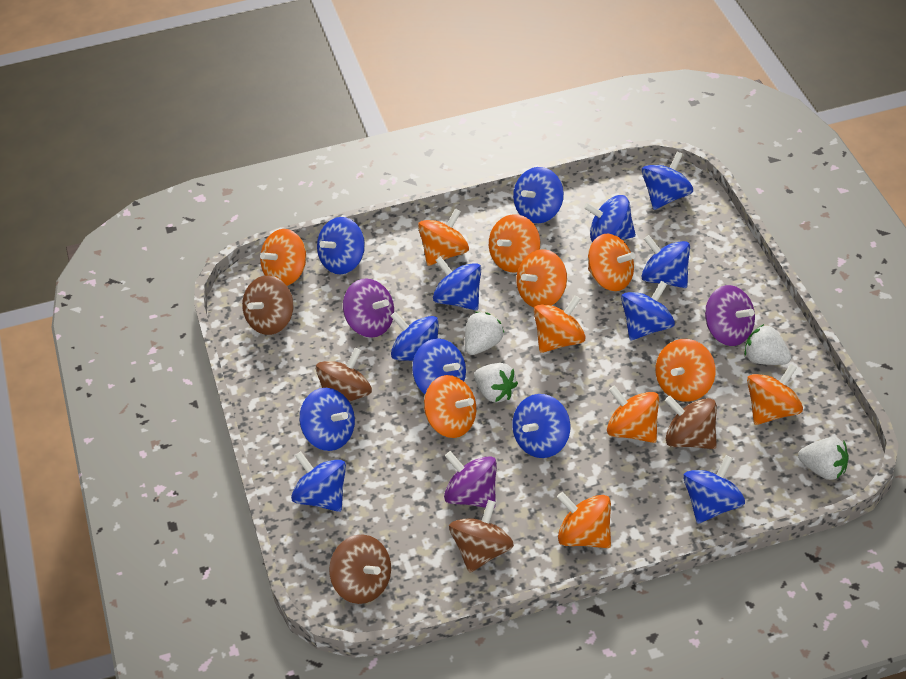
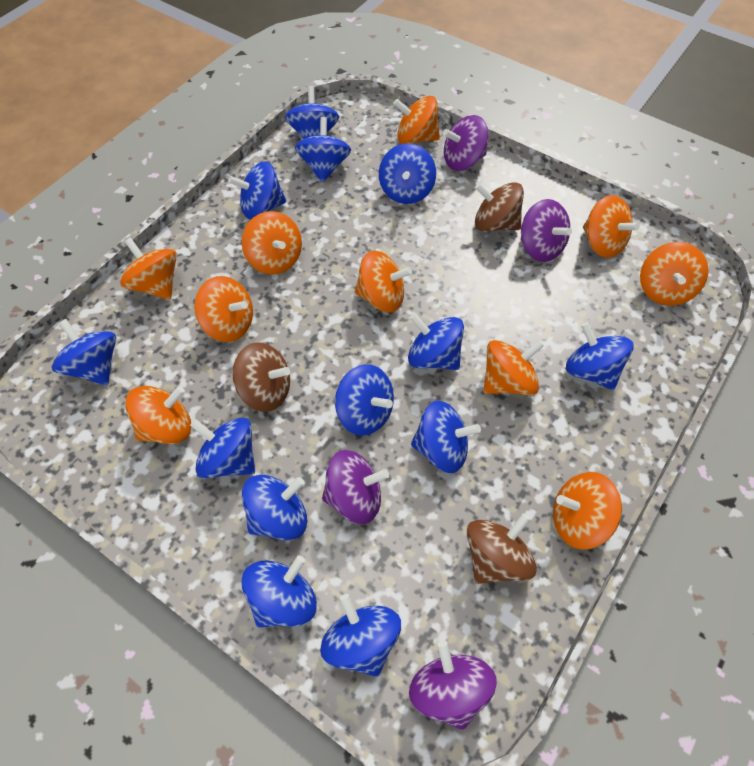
brown spinning top: [242,276,294,335] [316,348,372,402] [329,535,391,604] [449,500,514,573] [665,396,717,449] = 5 -> [232,342,290,412] [467,513,537,584] [475,182,524,232] = 3
orange spinning top: [260,229,306,286] [418,208,469,266] [424,375,476,438] [489,214,540,272] [516,249,567,307] [534,295,586,353] [557,492,611,548] [588,233,635,291] [607,385,659,443] [656,339,716,402] [747,364,803,425] = 11 -> [120,238,177,300] [125,386,191,444] [194,276,253,342] [242,211,302,275] [355,251,412,313] [393,96,440,144] [483,340,544,395] [553,472,622,550] [583,195,640,258] [640,242,708,306] = 10
purple spinning top: [343,278,394,338] [444,451,497,509] [705,285,755,346] = 3 -> [322,450,389,524] [409,641,497,730] [443,115,489,171] [521,199,572,262] = 4
white strawberry: [465,312,504,355] [474,363,518,403] [744,324,792,365] [798,437,849,480] = 4 -> none = 0

